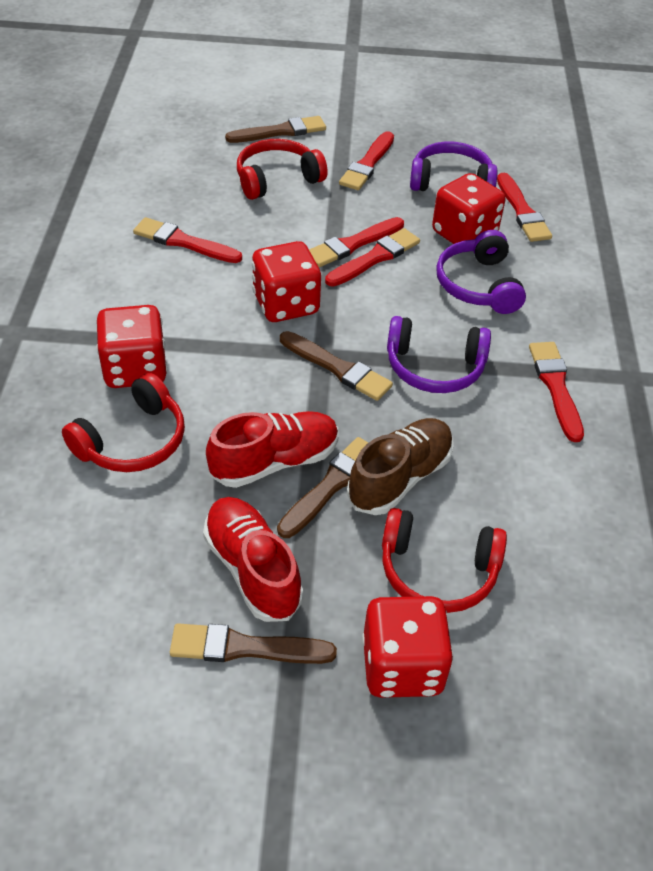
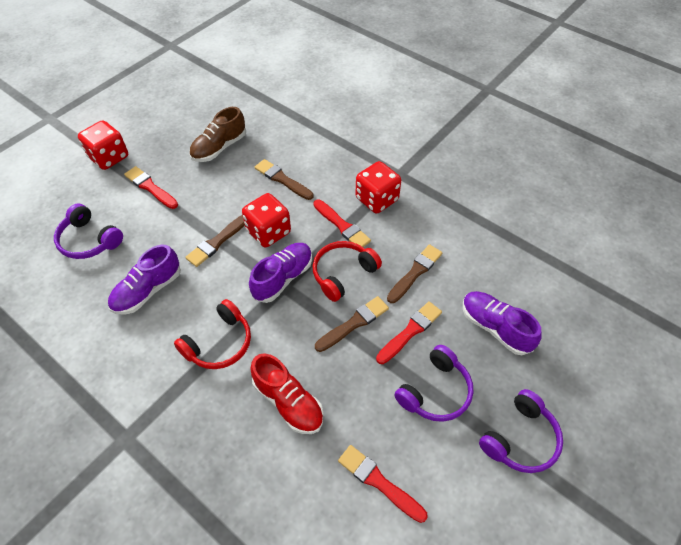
purple shoe: none = 0 -> [108,245,181,315] [249,243,312,303] [463,291,542,355] = 3
red brush: [133,217,242,263] [309,217,404,267] [325,228,420,287] [339,131,394,190] [497,173,552,242] [529,342,584,442] = 6 -> [124,166,178,209] [313,200,371,247] [338,445,428,523] [376,301,442,364] = 4
red dice: [97,305,167,388] [252,241,321,322] [362,596,454,698] [432,173,505,244] = 4 -> [78,120,128,170] [242,193,291,247] [355,161,401,213] = 3
red headphones: [62,373,185,472] [237,139,328,200] [382,508,507,613] = 3 -> [174,299,251,369] [313,241,382,302] = 2
red shoe: [203,497,303,622] [206,411,339,488] = 2 -> [250,353,324,434] = 1

